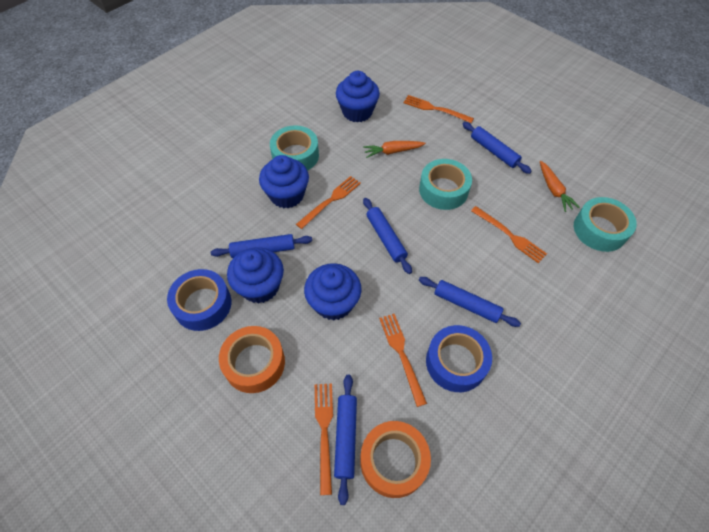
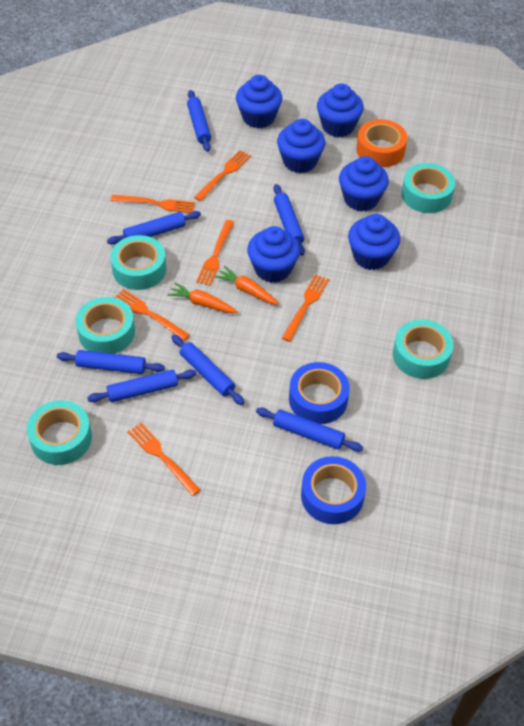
blue cupcake: [227,247,284,304] [259,155,309,208] [304,263,362,320] [336,71,380,123] = 4 -> [236,75,282,128] [247,226,300,283] [277,119,325,173] [317,83,364,137] [339,156,389,211] [348,214,401,270] = 6
blue rolling pin: [211,234,312,258] [334,375,357,505] [363,198,412,274] [419,277,521,327] [462,122,532,174] = 5 -> [57,350,165,374] [87,369,196,402] [107,211,201,245] [171,335,245,405] [187,90,211,152] [256,408,363,452] [274,184,305,256] = 7
orange fork: [296,176,361,229] [315,384,333,495] [379,314,427,407] [403,95,474,123] [471,206,547,263] = 5 -> [111,195,195,213] [114,289,190,341] [128,423,201,496] [194,150,251,201] [196,220,234,286] [282,274,329,342] = 6
orange tape: [219,326,285,393] [360,421,431,498] = 2 -> [356,119,407,167] = 1
turquoise tape: [270,125,319,171] [419,159,472,210] [574,197,637,252] = 3 -> [27,400,92,465] [76,297,135,354] [110,235,167,290] [393,319,454,379] [401,163,455,213] = 5

